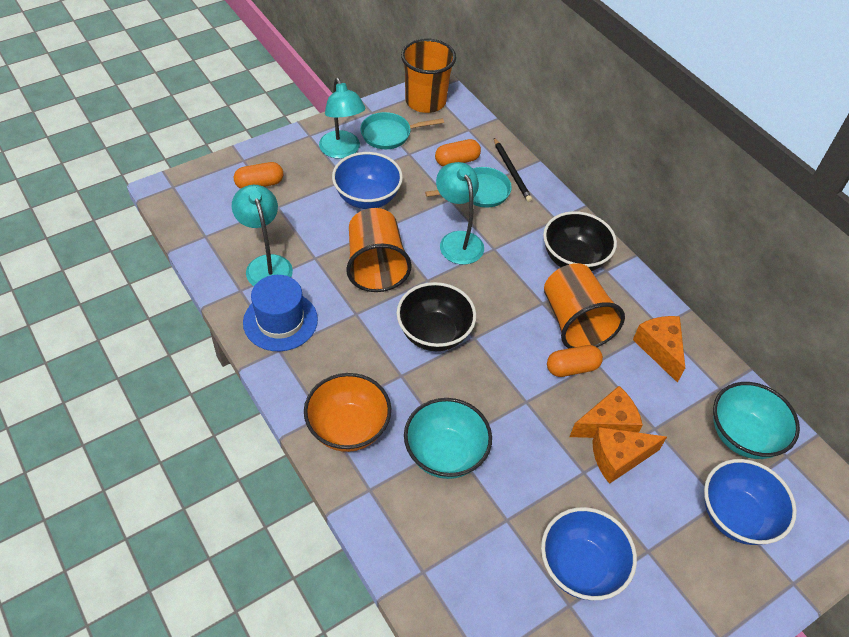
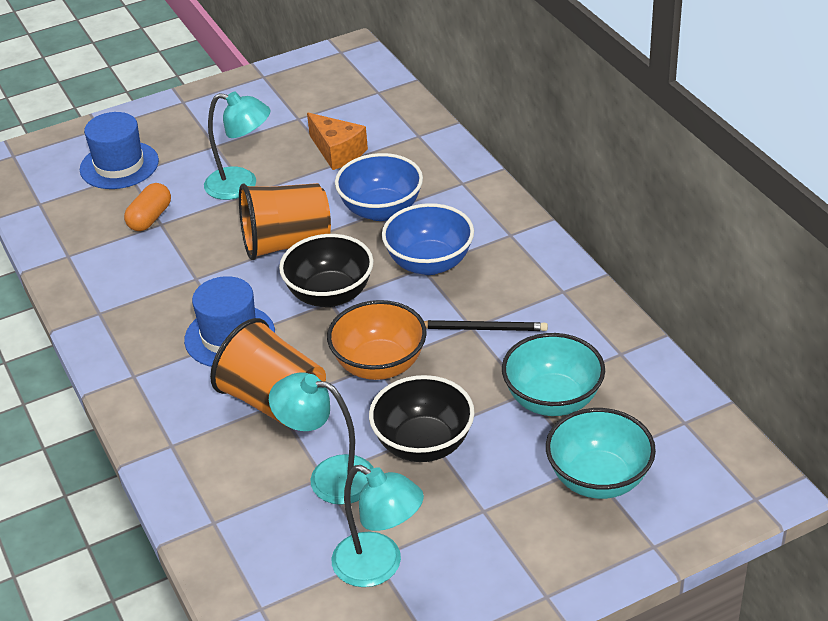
blue bowl: [332,152,403,209] [541,507,637,600] [704,459,797,545] = 3 -> [335,153,423,221] [382,203,474,275] = 2
blue hat: [243,275,318,351] = 1 -> [80,112,159,189] [184,276,275,367] = 2
orange capsule: [234,162,283,189] [435,139,481,167] [547,345,603,377] = 3 -> [124,183,171,231] = 1
orange cheese: [570,386,643,438] [592,427,667,484] [633,316,685,383] = 3 -> [307,113,368,170] = 1
orange cup: [346,208,411,292] [401,39,456,113] [544,263,625,348] = 3 -> [210,318,326,426] [239,183,331,260] = 2
turquoise pan: [360,112,444,149] [425,167,512,207] = 2 -> none = 0

